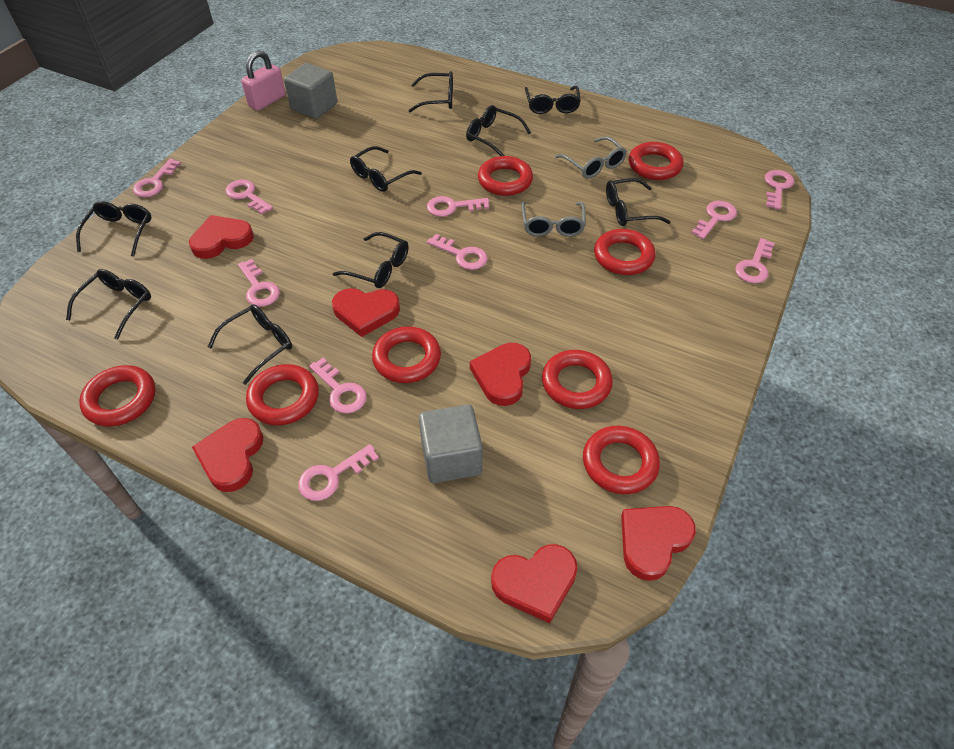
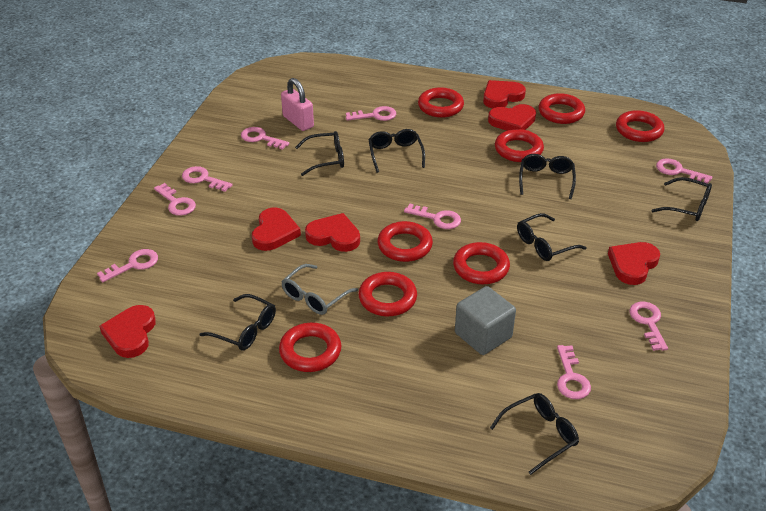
black glasses: [66,269,151,340] [76,201,152,257] [208,304,292,385] [333,232,409,288] [350,146,422,192] [408,71,453,112] [466,105,531,156] [525,86,581,114] [606,178,670,226] = 9 -> [199,294,276,351] [295,131,344,176] [368,129,425,173] [490,393,579,475] [517,213,587,261] [519,154,576,199] [651,177,712,221] = 7
grey cube: [284,63,337,119] [419,404,483,483] = 2 -> [455,286,516,355] = 1
grey glasses: [521,201,586,237] [555,136,627,179] = 2 -> [281,264,358,315] = 1
pink key: [133,159,181,197] [226,180,273,215] [238,259,280,307] [298,444,379,501] [309,358,367,414] [427,196,489,217] [427,234,487,270] [691,201,737,239] [735,238,775,283] [765,170,794,210] = 10 -> [97,249,158,282] [154,183,196,216] [182,166,233,192] [241,127,290,150] [346,106,396,121] [404,203,461,229] [557,345,591,399] [630,302,668,351] [656,158,712,184] = 9

